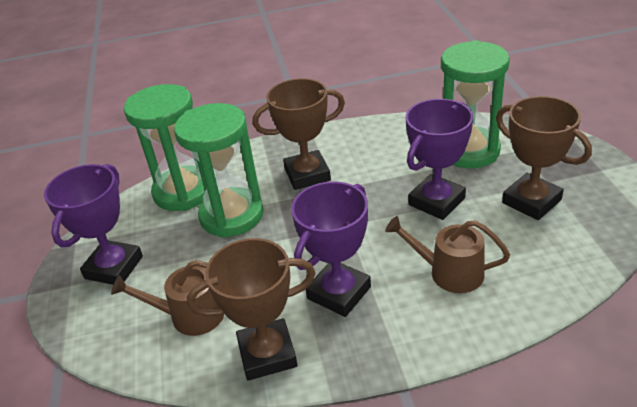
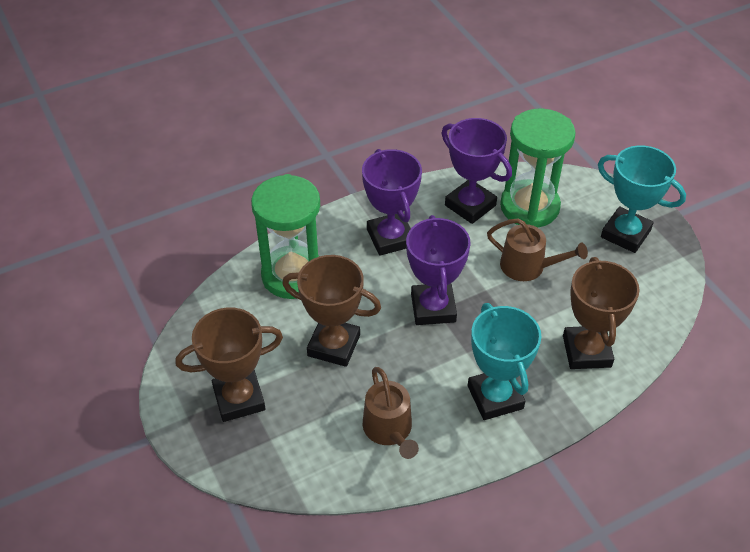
green hourglass: [124,84,205,211] [174,103,264,238] [441,40,510,168] = 3 -> [251,174,320,299] [500,109,576,228] = 2
turquoise trophy: none = 0 -> [468,303,541,420] [598,145,686,253] = 2

